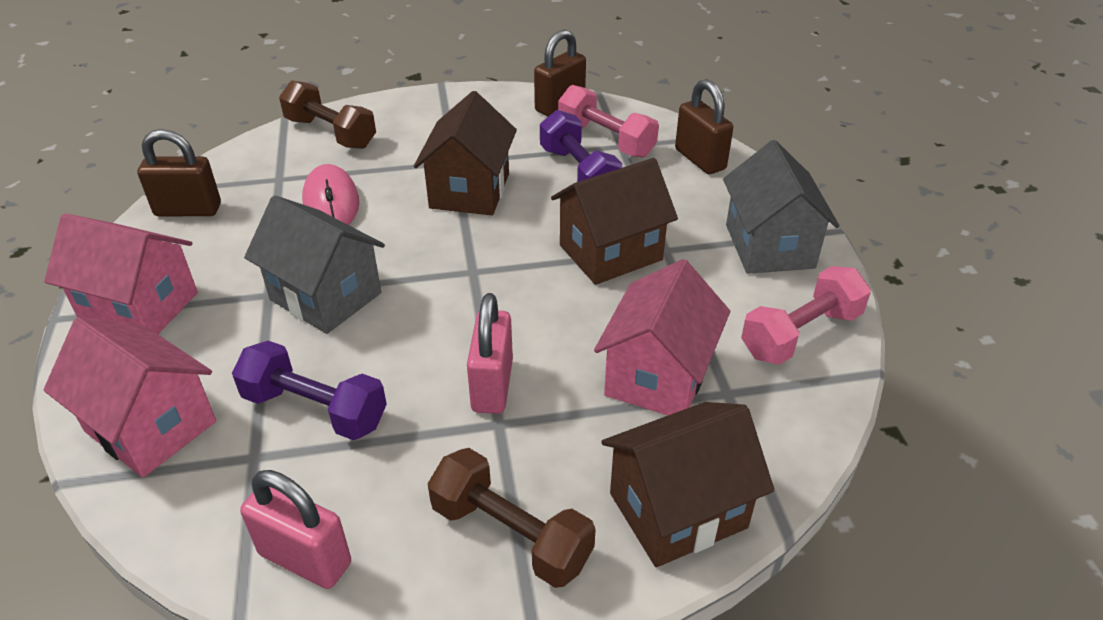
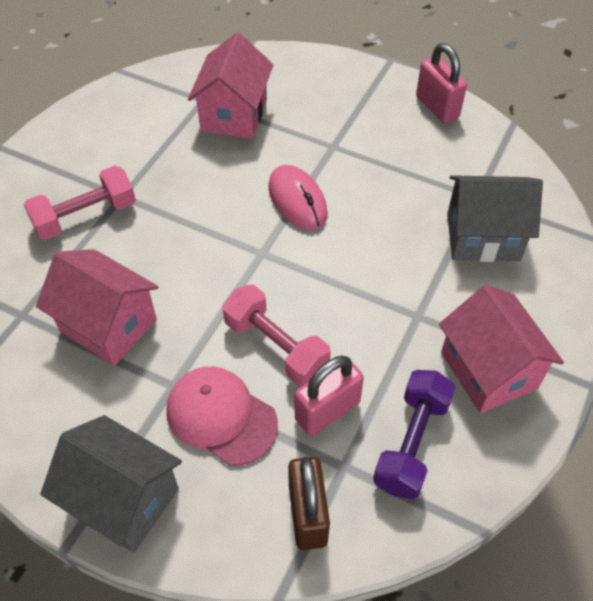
brown dumbbell: [279,80,376,149] [428,448,596,588] = 2 -> none = 0
brown house: [414,91,517,215] [551,158,678,285] [601,402,775,567] = 3 -> none = 0
brown padlock: [137,129,221,216] [534,30,586,117] [675,79,733,174] = 3 -> [288,457,330,550] = 1
pink cap: none = 0 -> [166,366,278,466] = 1
purple dumbbell: [232,341,387,440] [540,110,622,182] = 2 -> [373,370,456,499] = 1

